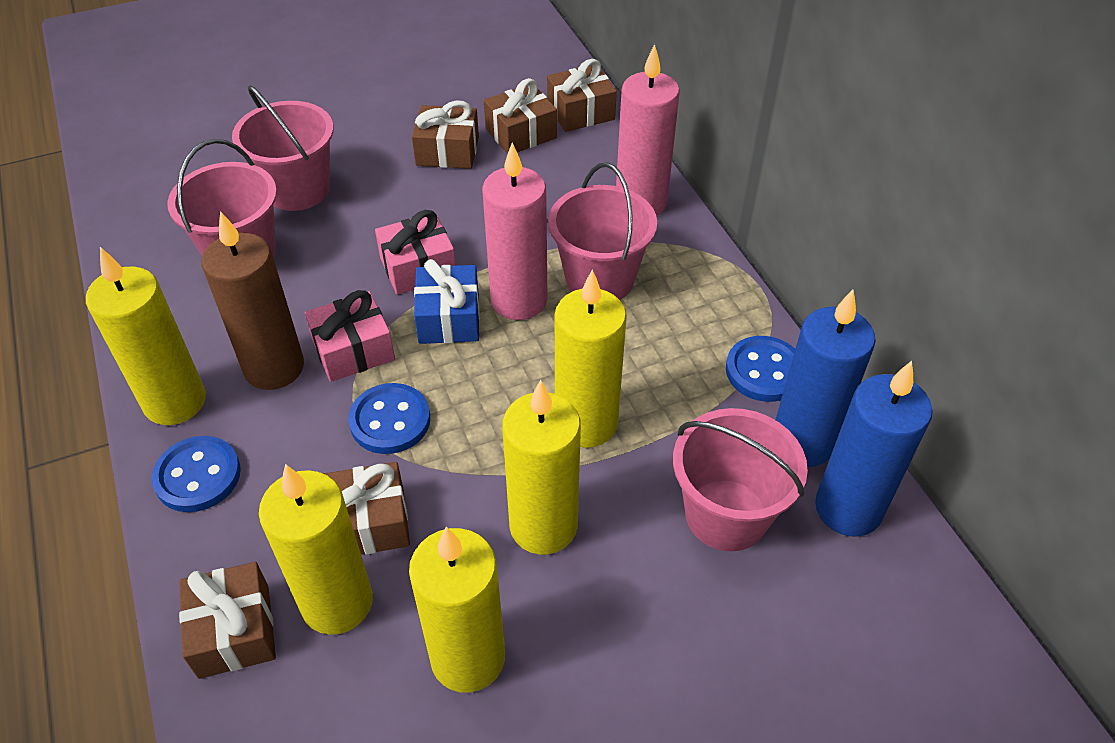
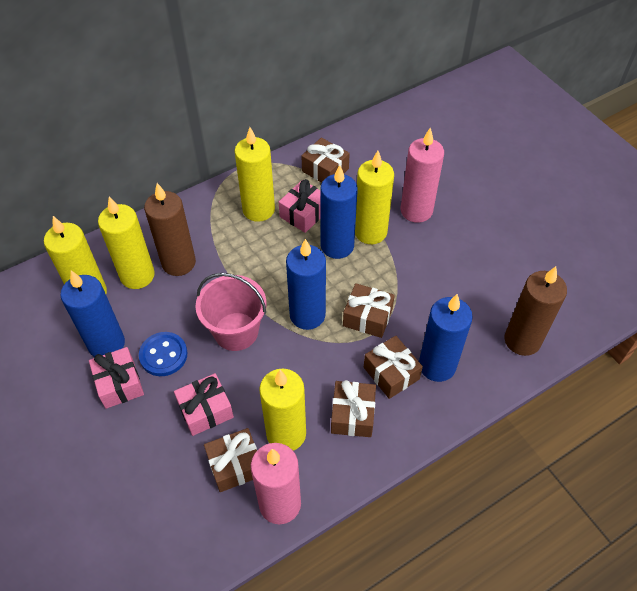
blue button: [151,436,241,512] [348,383,430,454] [726,336,795,402] = 3 -> [139,332,187,376] = 1
blue candle: [775,290,875,467] [815,361,932,537] = 2 -> [61,271,125,357] [286,239,326,330] [320,165,358,259] [419,294,473,382] = 4
blue gift: [414,259,480,344] = 1 -> none = 0
brown candle: [202,211,304,390] = 1 -> [144,183,196,276] [504,266,567,356] = 2
pink bucket: [167,139,277,259] [232,85,334,211] [548,162,657,300] [673,408,808,551] = 4 -> [195,273,267,351] = 1
pink gift: [305,290,395,382] [375,210,456,295] = 2 -> [89,347,144,409] [174,373,234,436] [279,179,321,233] = 3

